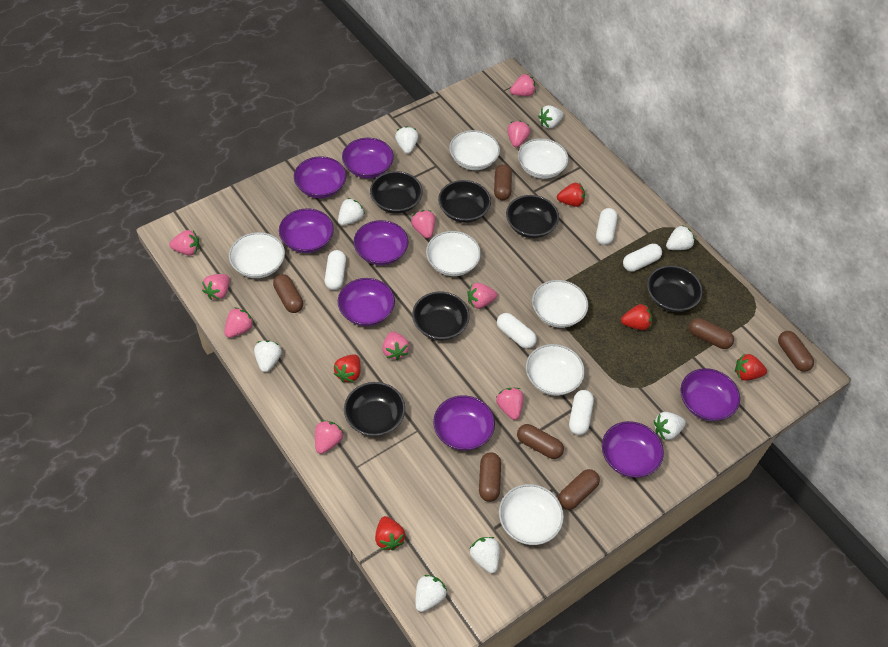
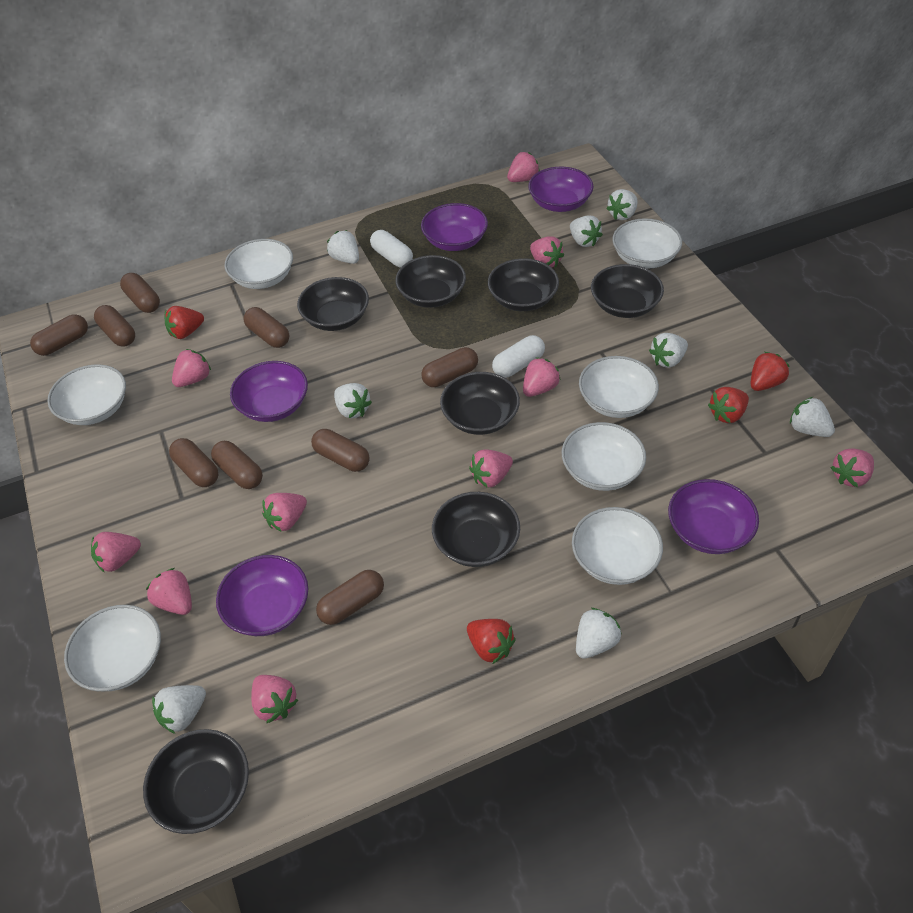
black bowl: [344,382,405,436] [370,171,423,214] [412,292,470,340] [438,180,491,223] [506,195,559,238] [647,265,703,312] = 6 -> [143,729,249,834] [297,277,369,331] [395,255,466,308] [432,492,520,567] [440,372,520,435] [488,258,559,311] [591,264,664,318] = 7
brown capsule: [273,274,303,313] [479,452,501,502] [494,164,512,200] [517,424,564,459] [558,469,600,510] [689,318,734,349] [778,331,814,372] = 7 -> [30,314,88,356] [94,305,135,347] [120,273,160,313] [169,438,219,487] [211,441,263,489] [243,307,289,348] [311,429,370,472] [316,570,384,625] [421,347,478,387] = 9
purple bowl: [279,208,334,253] [294,156,346,198] [338,278,395,326] [342,138,394,178] [354,220,408,265] [433,395,495,451] [602,421,664,478] [680,368,740,421] = 8 -> [216,555,308,636] [230,361,308,422] [421,203,488,251] [528,167,593,212] [668,479,759,554] = 5
red strawberry: [334,354,361,383] [375,516,405,550] [557,183,585,207] [621,304,652,330] [735,353,767,381] = 5 -> [165,306,204,339] [467,619,516,664] [708,387,749,423] [751,352,790,391] = 4
white capsule: [325,250,346,290] [497,313,537,349] [569,390,594,435] [596,208,617,245] [623,244,662,272] = 5 -> [370,230,413,268] [492,335,545,378] = 2

